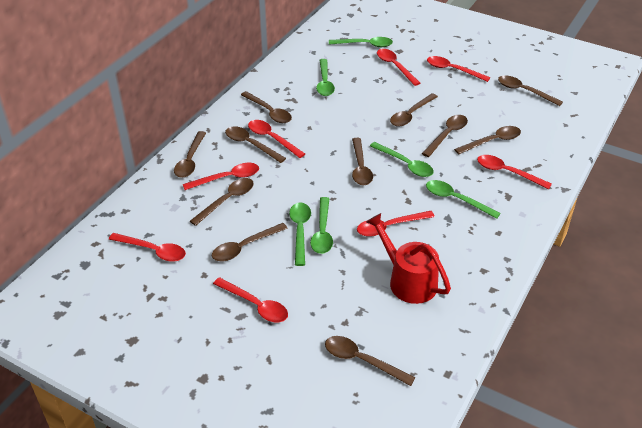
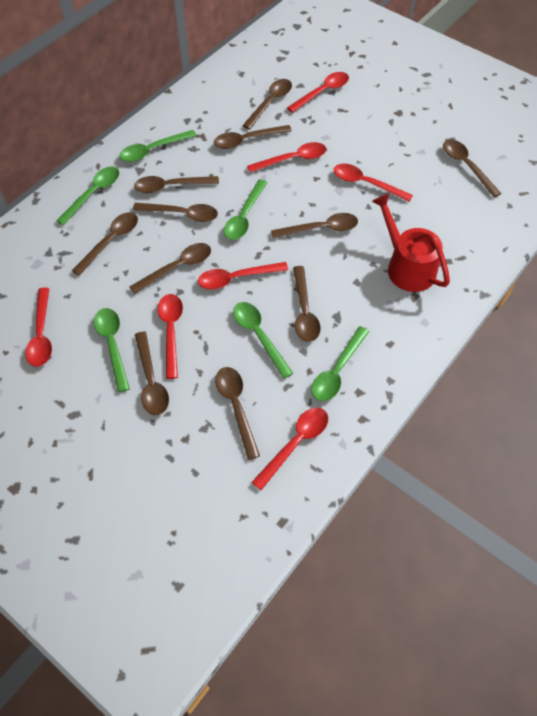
red spoon: [109,233,186,262] [183,163,259,190] [213,277,288,322] [248,120,305,158] [357,211,435,237] [377,49,420,86] [427,56,490,82] [477,155,552,189] = 8 -> [25,288,52,367] [158,294,183,379] [198,262,288,290] [247,142,326,172] [251,408,328,490] [287,72,349,113] [334,164,413,202] = 7

